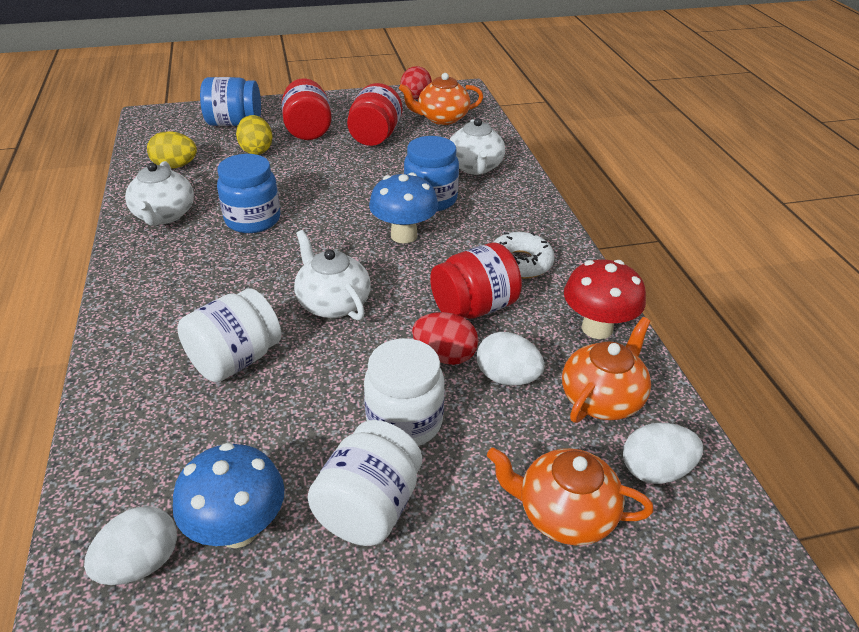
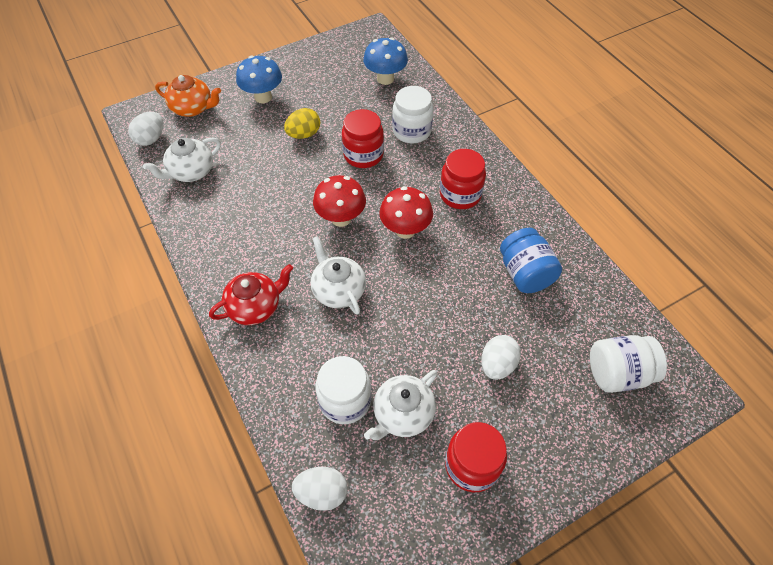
blue jar: [200,77,261,126] [217,154,280,233] [404,136,459,211] = 3 -> [500,228,562,293] = 1
orange teapot: [399,73,483,125] [487,448,653,545] [562,317,651,423] = 3 -> [155,75,221,117] = 1
red egg: [400,66,432,100] [412,312,478,365] = 2 -> none = 0
red mushroom: [564,259,646,339] = 1 -> [313,175,366,227] [379,186,433,239] = 2
red teapot: none = 0 -> [209,264,293,325] = 1
white donut: [493,232,554,279] = 1 -> none = 0
yellow egg: [147,131,197,169] [236,115,273,155] = 2 -> [284,108,320,139] = 1

